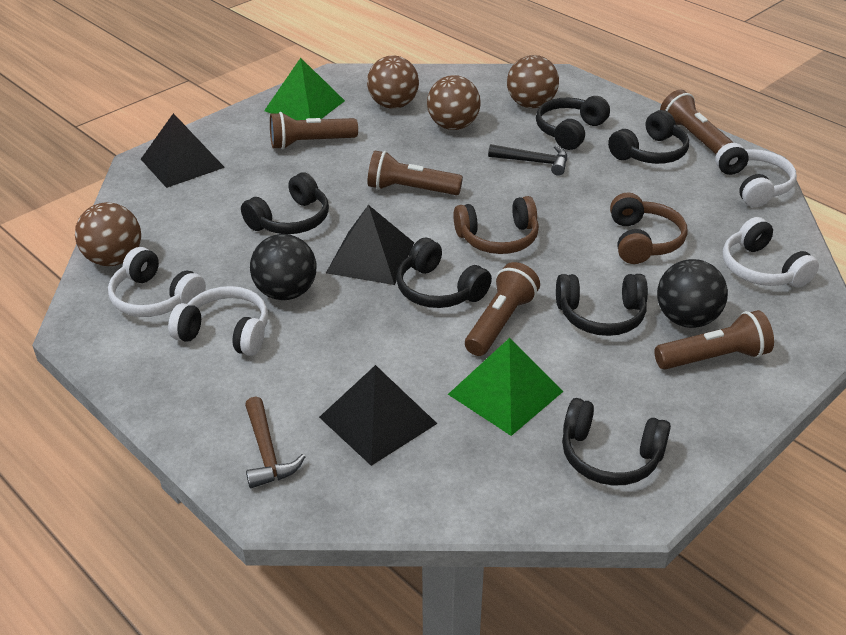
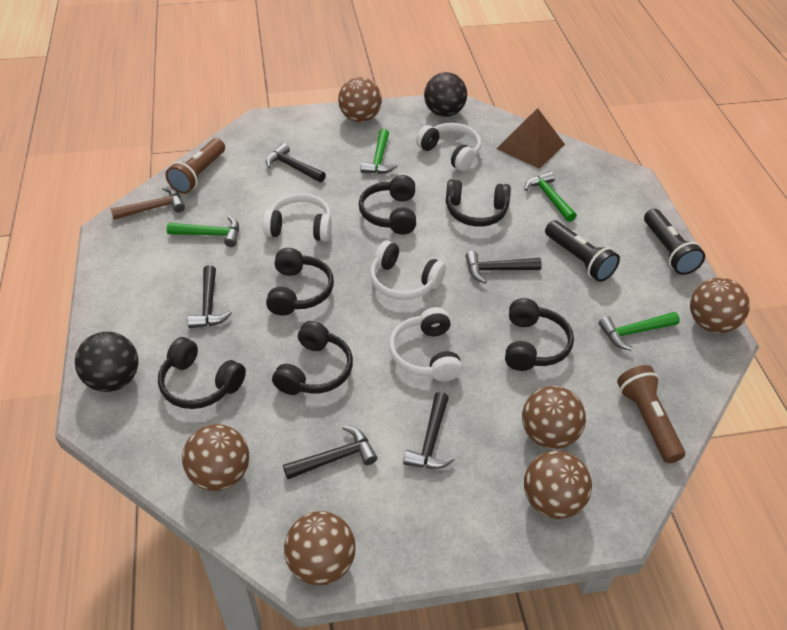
black flashlight: none = 0 -> [545,220,620,282] [644,209,705,275] = 2
black hammer: [488,144,567,176] = 1 -> [187,265,232,328] [266,143,326,182] [283,426,377,479] [403,392,455,469] [465,251,542,283] = 5
black pyramid: [141,113,225,188] [319,365,438,466] [326,205,414,285] = 3 -> none = 0
brown ball: [75,202,141,266] [367,55,419,109] [427,75,481,130] [507,55,559,108] = 4 -> [182,424,249,491] [284,511,356,585] [338,77,382,122] [522,386,586,449] [524,451,592,519] [690,278,750,333] = 6
brown flashlight: [270,112,358,150] [368,151,463,195] [465,262,540,356] [654,310,774,370] [660,90,733,154] = 5 -> [166,138,225,194] [617,365,685,463] = 2
brown headphones: [453,196,539,254] [610,192,687,264] = 2 -> none = 0
brown pyramid: none = 0 -> [496,108,565,169] = 1
green hammer: none = 0 -> [167,216,239,247] [360,129,397,174] [524,171,577,222] [598,312,680,351] = 4
green pyramid: [264,58,345,120] [448,338,564,436] = 2 -> none = 0

